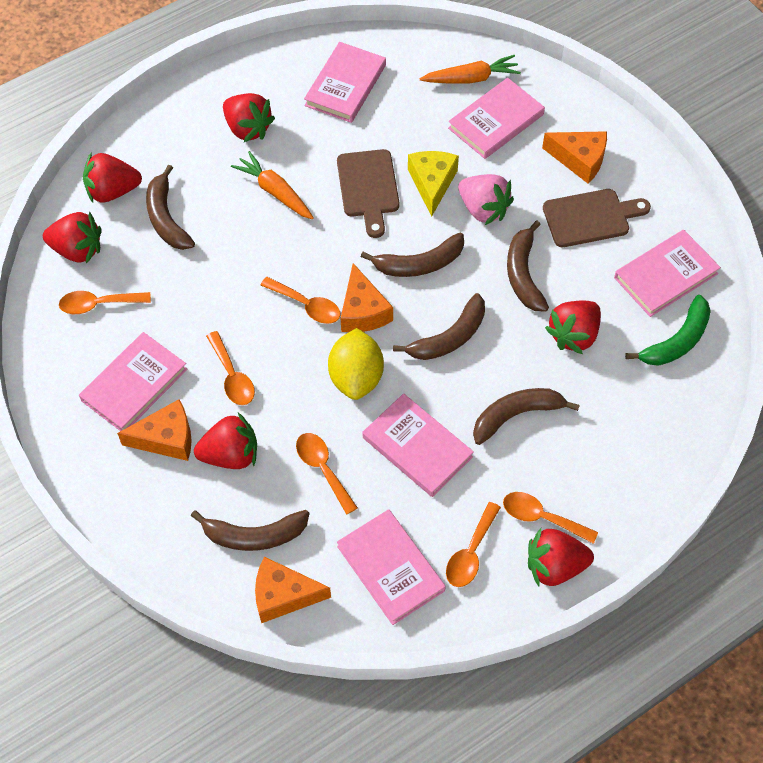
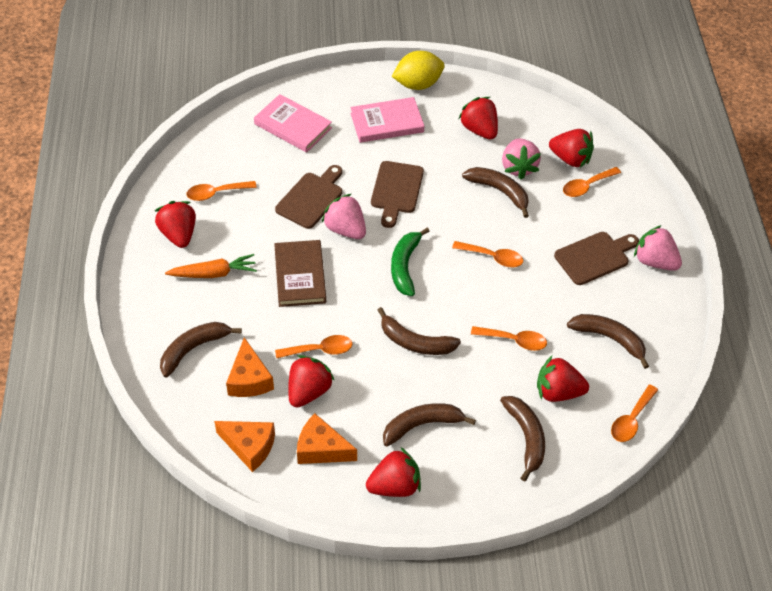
brown book: none = 0 -> [274,240,326,307] = 1
brown cutting board: [337,149,399,238] [543,189,651,247] = 2 -> [275,165,342,229] [371,161,424,228] [554,232,639,285] = 3
orange carrot: [231,151,314,219] [420,55,521,83] = 2 -> [165,254,257,278] = 1
orange cheese: [117,399,192,461] [255,557,331,623] [341,263,393,332] [542,131,607,183] = 4 -> [214,421,275,472] [226,337,274,397] [297,414,357,464] = 3
pink book: [79,332,187,431] [304,42,386,123] [337,509,446,625] [363,393,474,497] [448,78,545,159] [614,230,721,317] = 6 -> [254,94,332,153] [350,97,424,143] = 2
pink strawberry: [458,174,514,225] = 1 -> [322,194,366,239] [502,138,541,179] [634,225,682,271] = 3
yellow cheese: [408,151,459,216] = 1 -> none = 0

